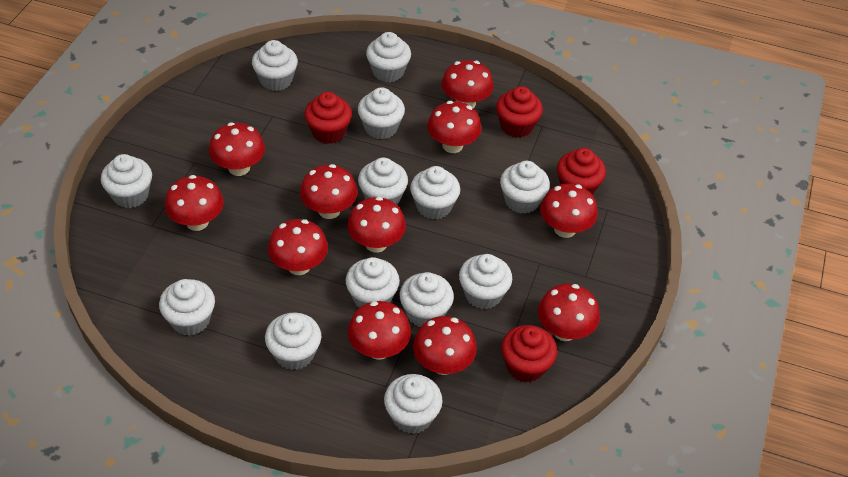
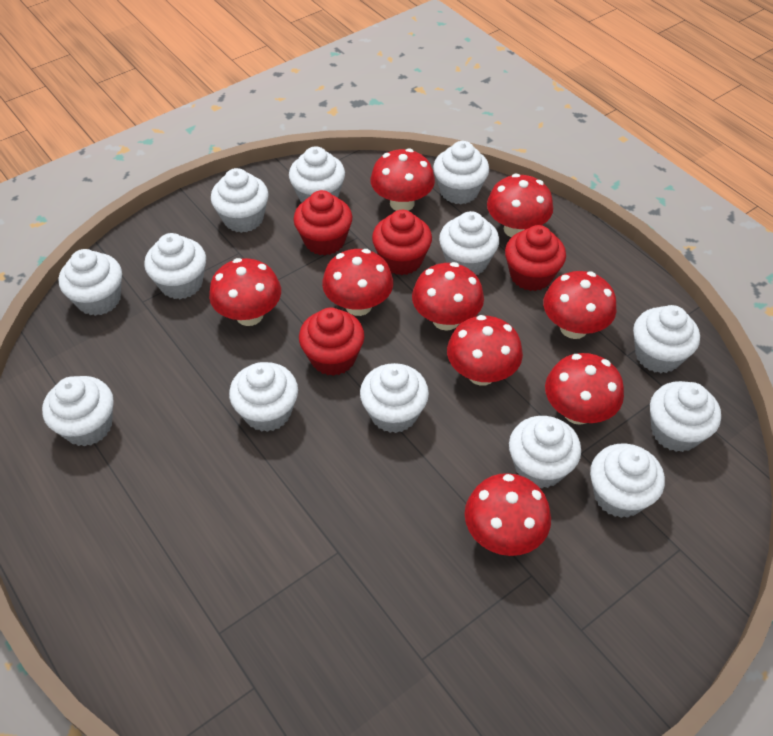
red mushroom: [165,175,224,231] [209,122,265,176] [268,219,328,275] [300,164,358,219] [347,197,406,253] [348,301,411,360] [413,316,477,375] [427,101,482,153] [441,60,494,108] [538,284,600,341] [540,184,598,238] = 11 -> [209,258,281,326] [322,249,393,316] [371,148,435,211] [412,262,484,331] [447,315,523,386] [465,473,551,556] [487,174,553,237] [543,271,616,339] [545,353,624,425] = 9

